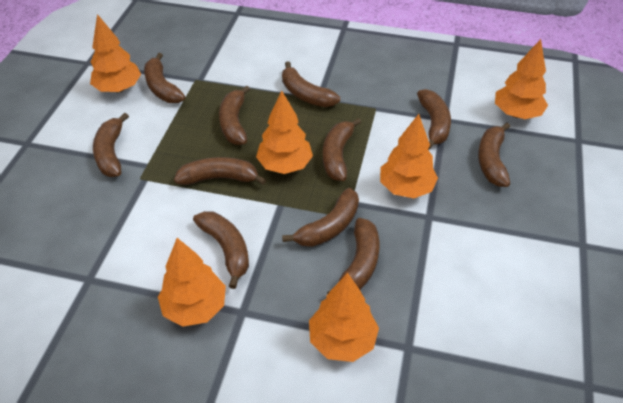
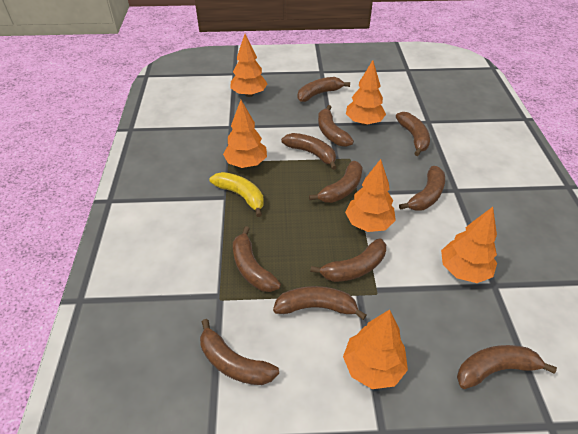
yellow banana: none = 0 -> [209,172,264,217] = 1

